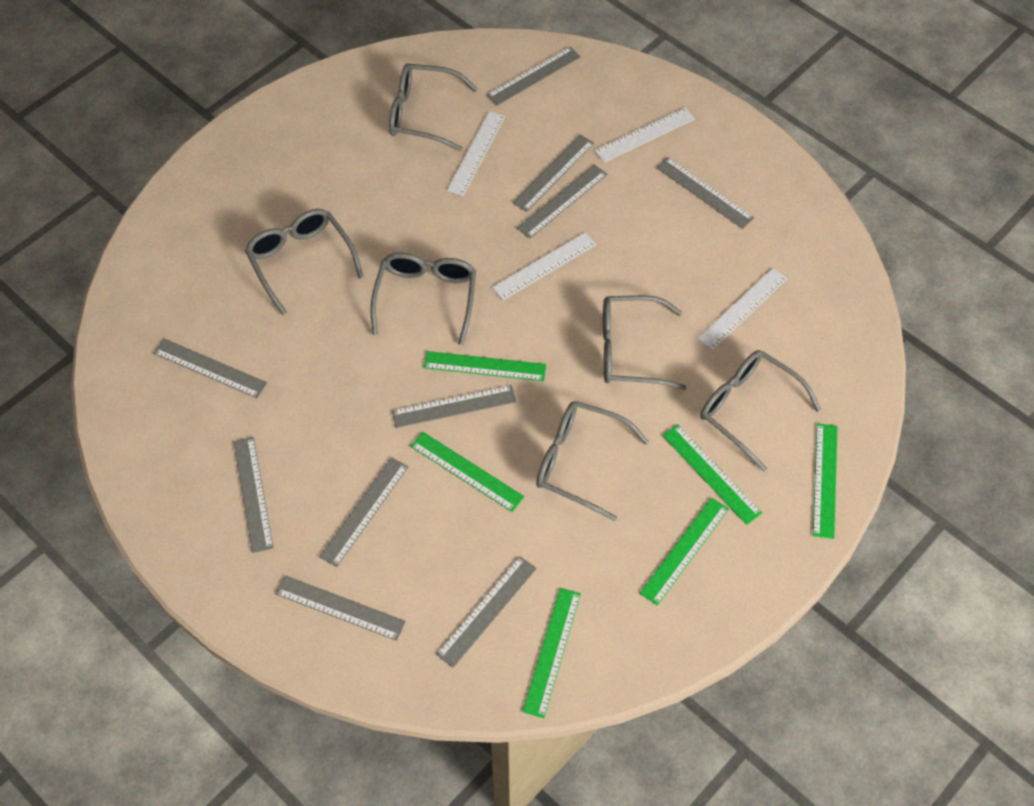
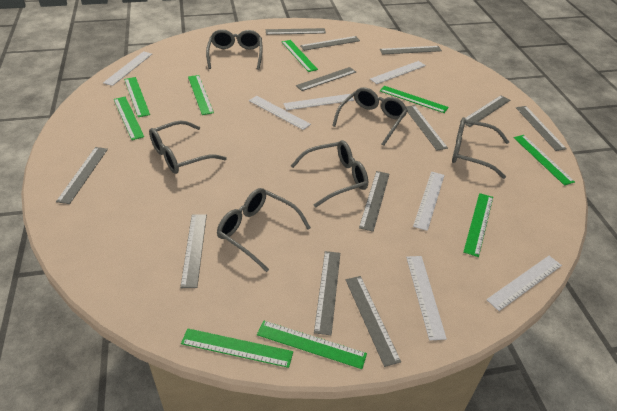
green ruler: [411,432,524,512] [424,351,546,381] [522,588,581,718] [640,497,729,606] [662,424,762,525] [813,423,838,539] = 6 -> [114,97,144,140] [124,77,150,117] [181,328,293,368] [188,75,214,115] [257,321,367,369] [282,40,318,72] [380,86,449,113] [463,193,493,257] [514,135,575,185] = 9
grey ruler: [153,338,267,398] [233,437,274,553] [276,575,406,641] [319,457,408,567] [392,385,516,428] [436,556,537,668] [487,47,581,106] [512,135,594,212] [517,164,607,239] [656,157,754,229] = 10 -> [56,147,108,204] [180,214,207,288] [266,28,326,35] [296,67,356,91] [300,36,360,51] [314,251,340,335] [346,276,401,367] [359,171,389,232] [380,46,442,55] [406,105,448,150] [460,95,510,127] [516,106,567,151] = 12
white ruler: [447,111,505,196] [492,232,596,300] [594,107,695,163] [698,268,788,350] = 4 -> [103,51,152,86] [249,96,311,130] [283,94,354,110] [370,61,426,84] [406,256,447,340] [413,172,444,231] [486,256,562,311] = 7

